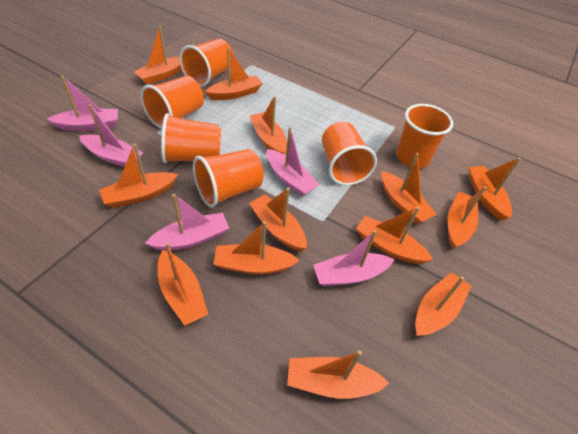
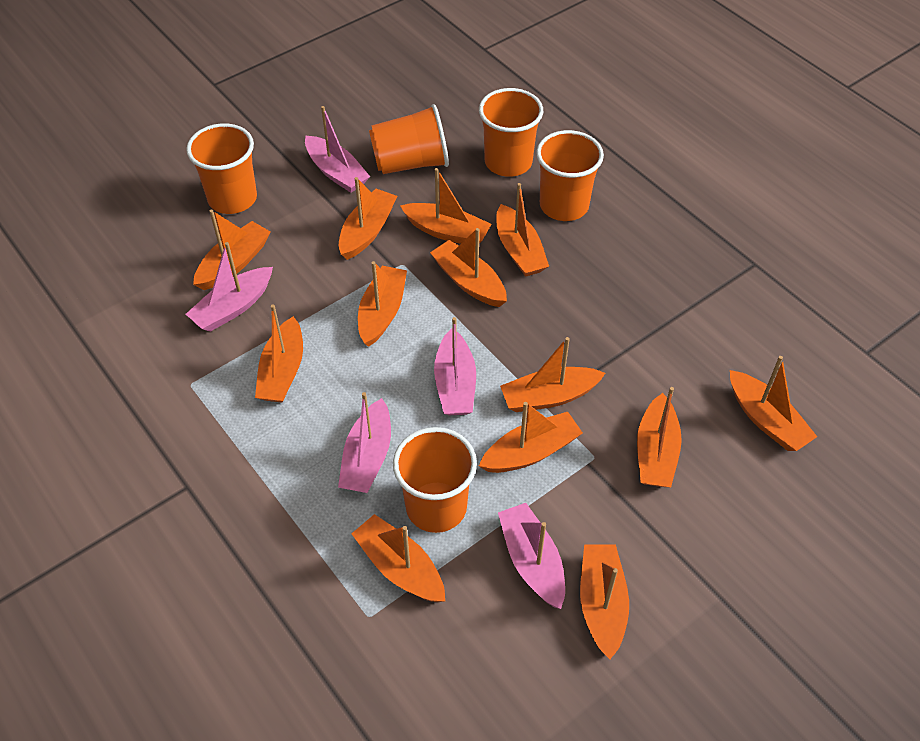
orange cup: [141,76,204,129] [161,113,221,163] [179,39,234,87] [193,149,264,208] [322,122,377,186] [396,104,453,168] = 6 -> [186,123,257,214] [369,104,449,174] [393,427,477,533] [479,88,543,177] [536,130,604,221] = 5

